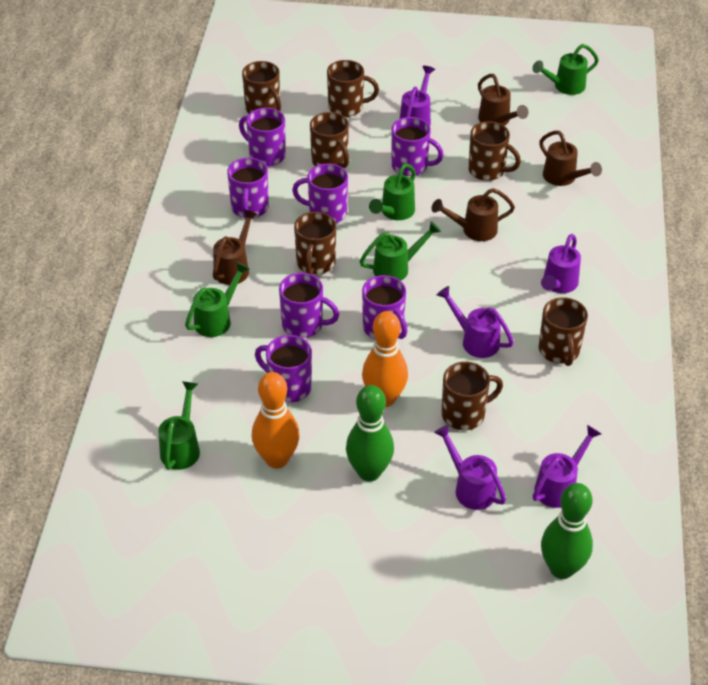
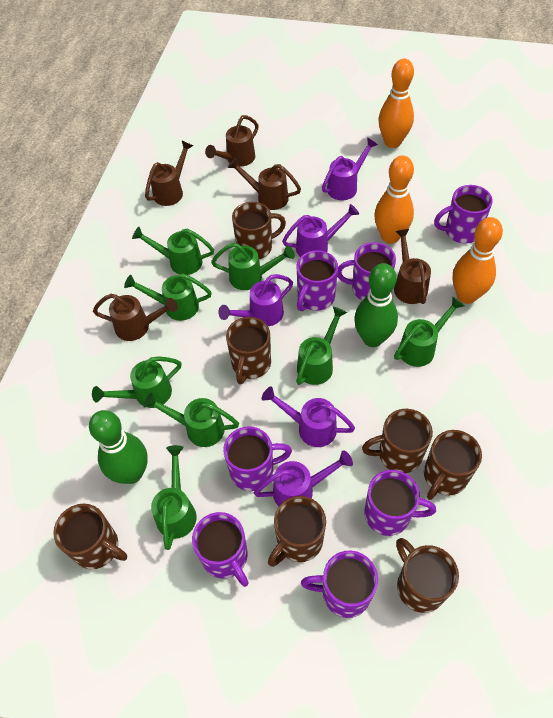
brown watering can: [213,209,257,285] [432,188,515,241] [478,74,529,126] [539,131,602,186] = 4 -> [93,294,177,341] [145,141,193,206] [205,115,259,167] [228,157,301,210] [394,229,431,304] = 5
green watering can: [158,381,200,470] [185,262,249,337] [360,221,441,281] [369,163,416,220] [532,44,599,95] = 5 -> [92,356,182,408] [124,274,212,321] [132,227,214,275] [143,393,239,447] [151,445,197,550] [211,243,295,290] [296,307,347,385] [394,296,464,367] = 8
orange bowling pin: [252,372,300,469] [362,311,408,407] = 2 -> [374,156,414,244] [379,59,414,148] [453,217,503,304] = 3

